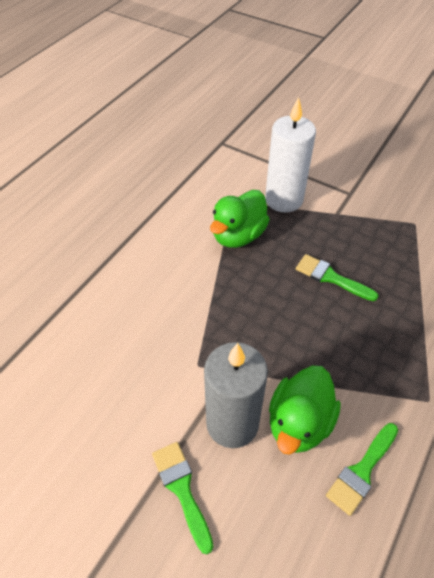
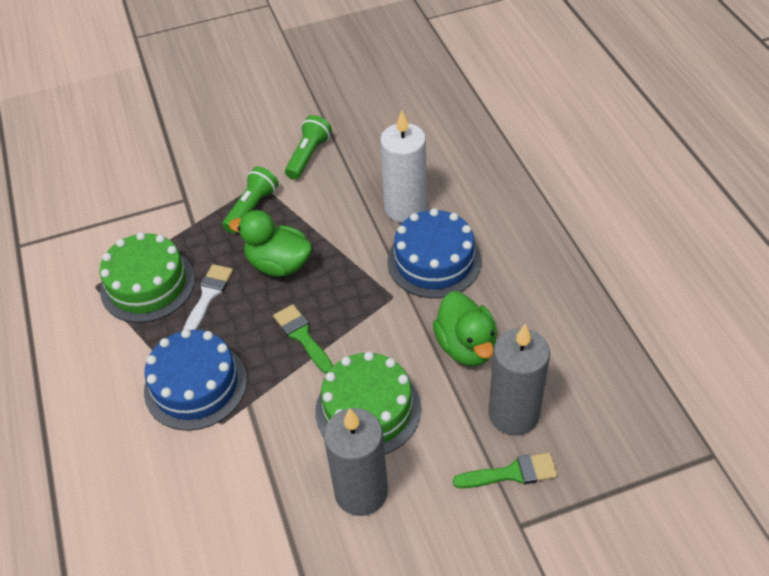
blue cake: none = 0 -> [144,329,247,431] [387,208,482,298] = 2
green brush: [152,442,214,554] [296,254,379,301] [326,423,398,516] = 3 -> [273,304,333,374] [453,453,558,488] = 2
green cake: none = 0 -> [100,232,195,323] [315,351,421,454] = 2
green flashlight: none = 0 -> [222,166,279,234] [285,115,332,180] = 2
grey candle: [204,342,268,448] = 1 -> [324,408,388,516] [489,324,550,435] = 2
white brush: none = 0 -> [183,264,233,330] = 1

